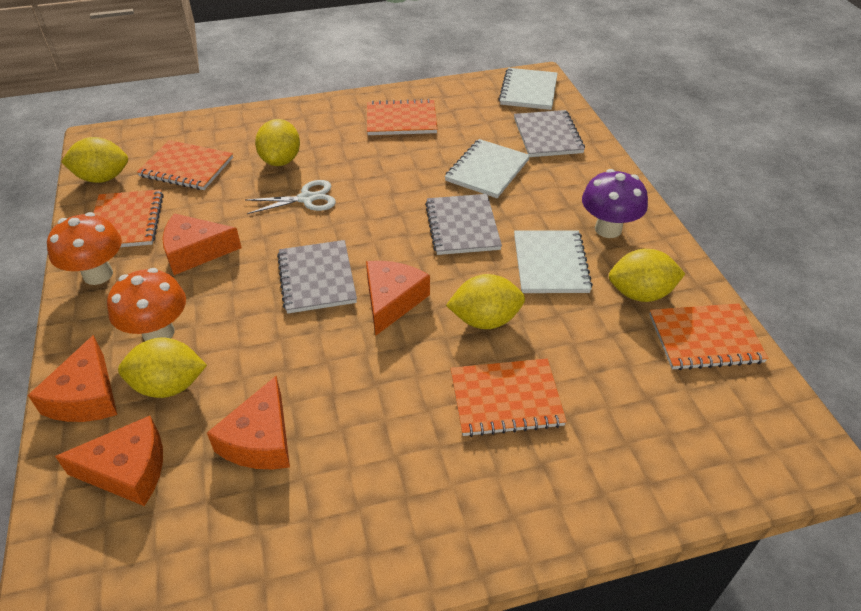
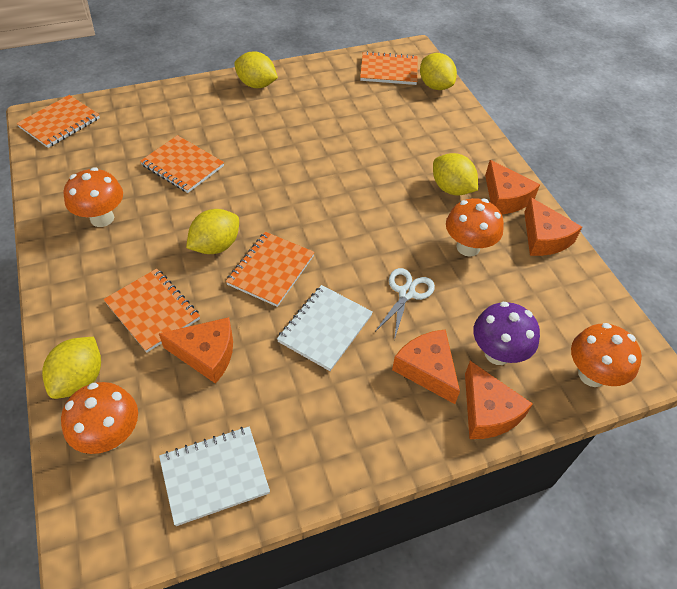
grey notebook: [277,240,357,314] [425,194,502,255] [514,110,585,157] = 3 -> none = 0
orange mushroom: [47,212,122,285] [107,268,186,341] = 2 -> [61,382,138,454] [64,167,123,227] [446,198,504,257] [571,323,642,387] = 4
white notebook: [445,139,530,198] [499,68,558,110] [514,230,593,293] = 3 -> [159,427,270,526] [277,285,373,371] = 2

